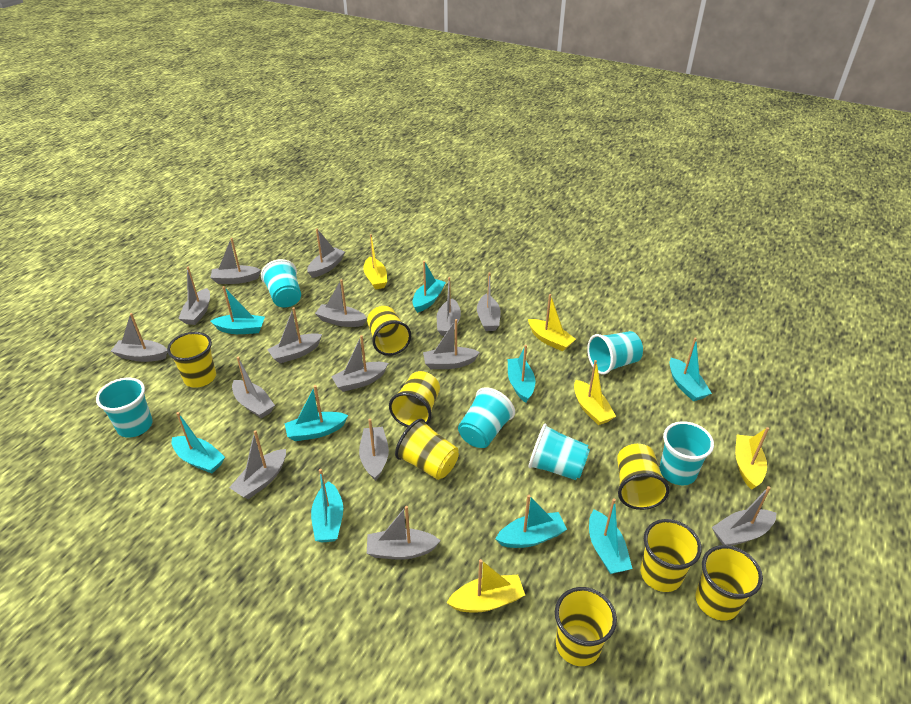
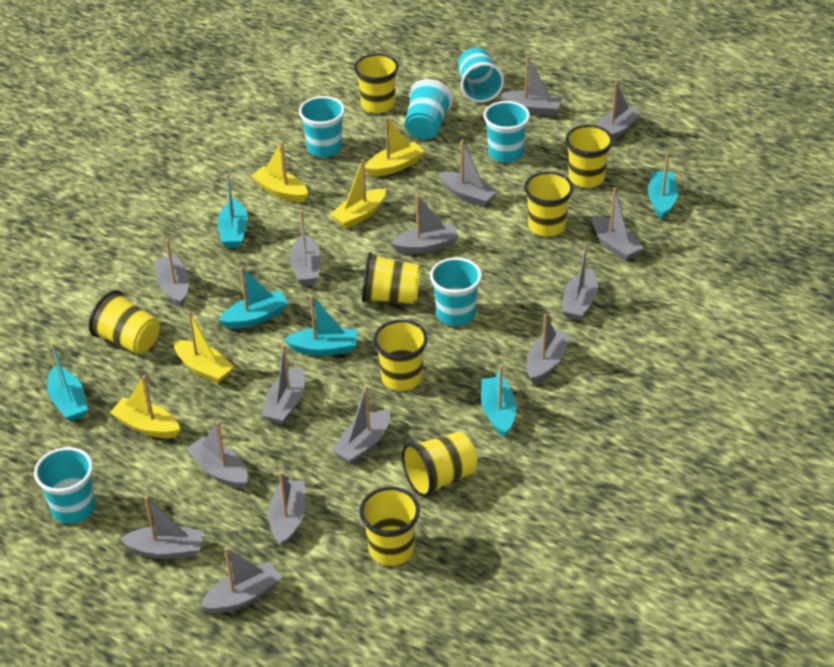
turquoise boat: [172,412,225,473] [211,286,265,334] [284,385,348,441] [311,469,343,543] [413,261,446,313] [496,495,567,548] [508,345,535,403] [589,498,632,574] [669,338,712,401] = 9 -> [47,343,88,422] [218,174,248,248] [219,267,288,329] [284,295,357,356] [481,365,516,437] [648,152,678,220] = 6

